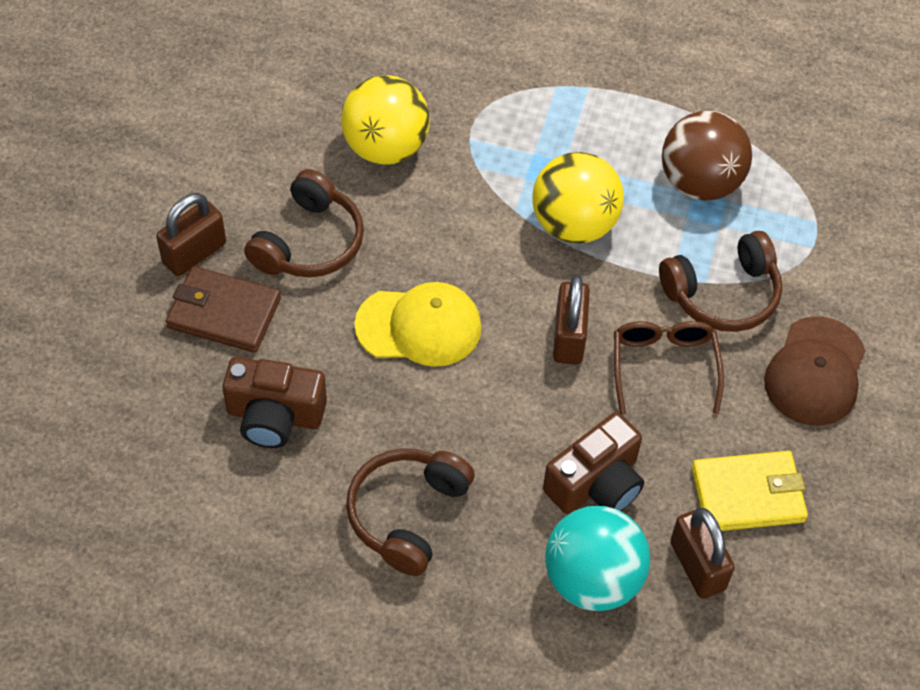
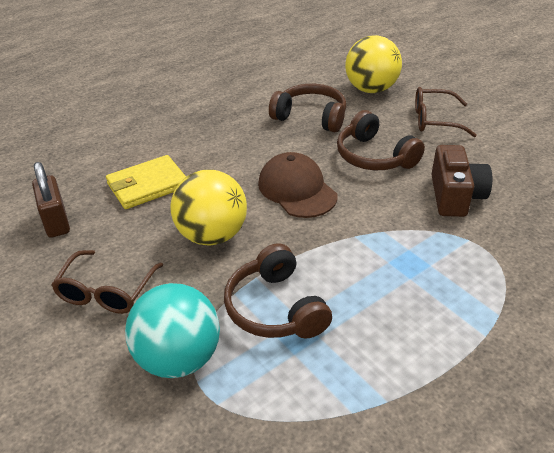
brown ball: [662,111,752,201] = 1 -> none = 0
brown camera: [222,357,327,448] [543,412,644,514] = 2 -> [431,145,492,217] = 1
brown glasses: [614,321,724,415] = 1 -> [51,250,163,314] [415,87,477,137] = 2
brown padlock: [156,193,226,276] [553,275,590,365] [670,507,735,599] = 3 -> [32,162,70,238] = 1
brown wallet: [166,266,281,353] = 1 -> none = 0
yellow cap: [354,282,482,367] = 1 -> none = 0

